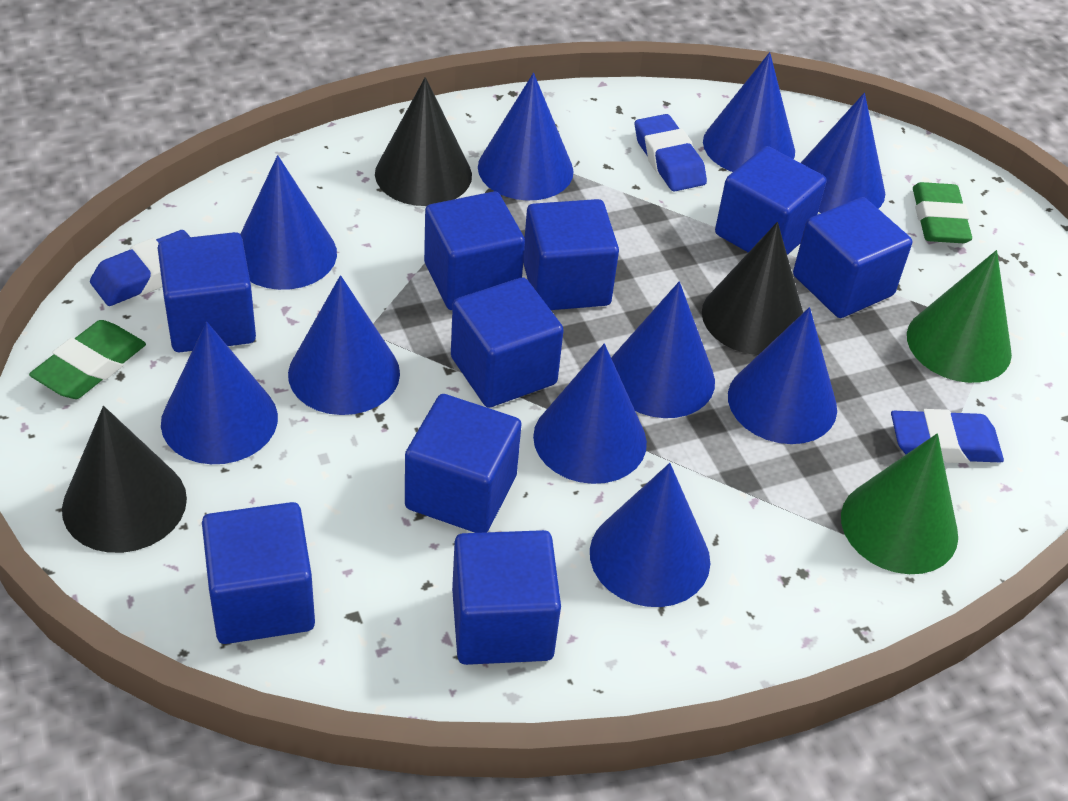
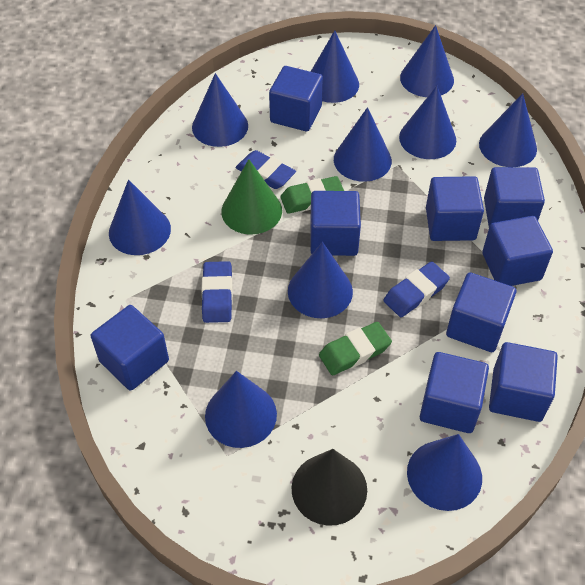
black cone: [62,406,187,553] [375,77,472,206] [702,222,803,355] = 3 -> [292,449,367,526] = 1
green cone: [841,433,958,574] [907,250,1012,383] = 2 -> [221,159,282,234] = 1

